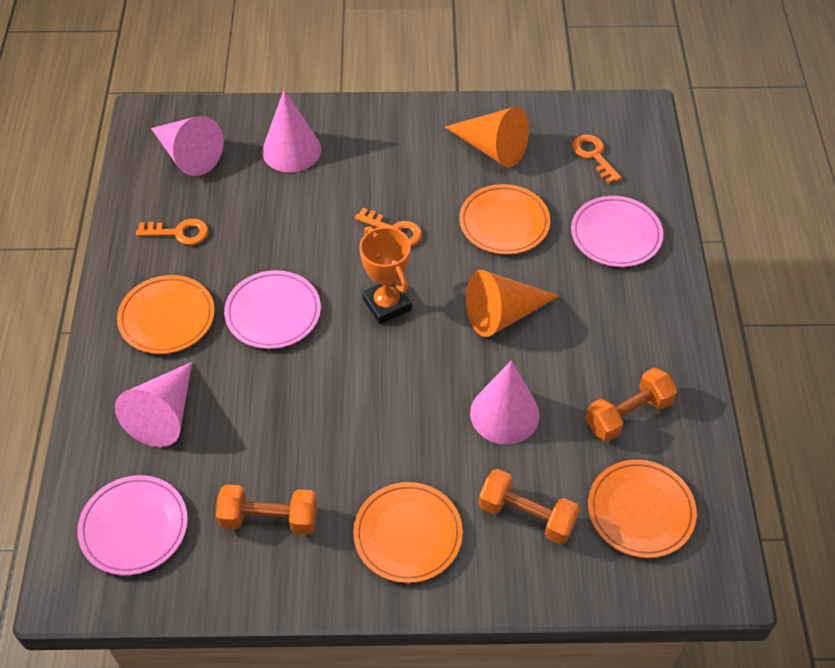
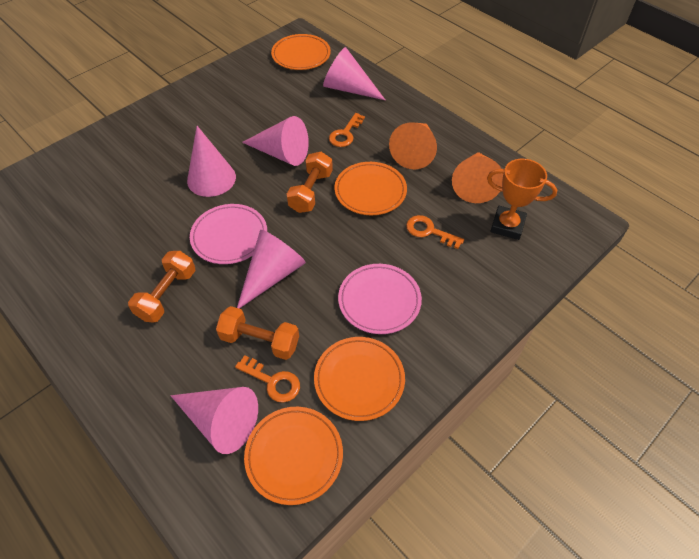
pink cone: [115,362,192,447] [151,116,223,176] [262,90,321,172] [470,360,540,445] = 4 -> [171,387,258,454] [187,126,236,197] [237,230,306,309] [242,116,309,166] [323,47,385,100] = 5
pink plate: [77,475,188,575] [224,270,321,349] [571,196,663,267] = 3 -> [190,204,267,264] [338,264,422,334] = 2

